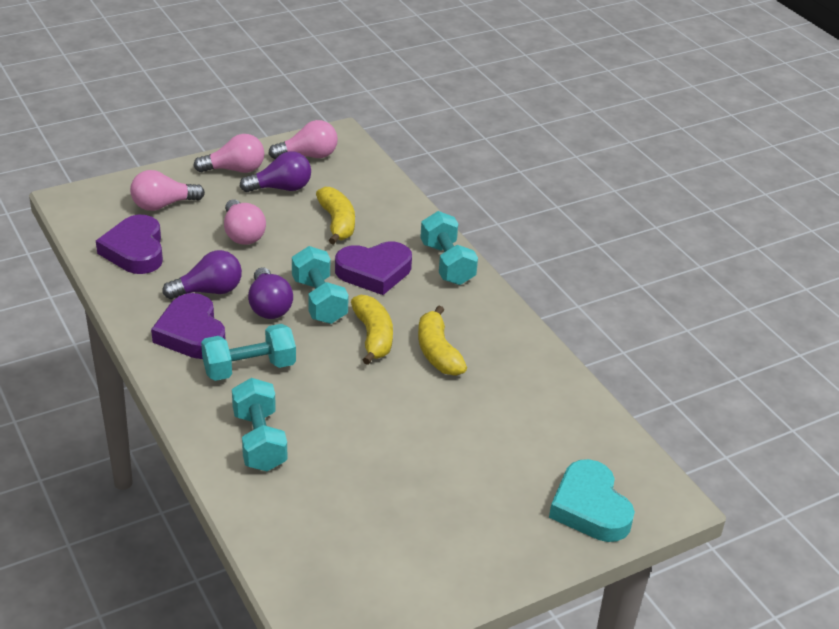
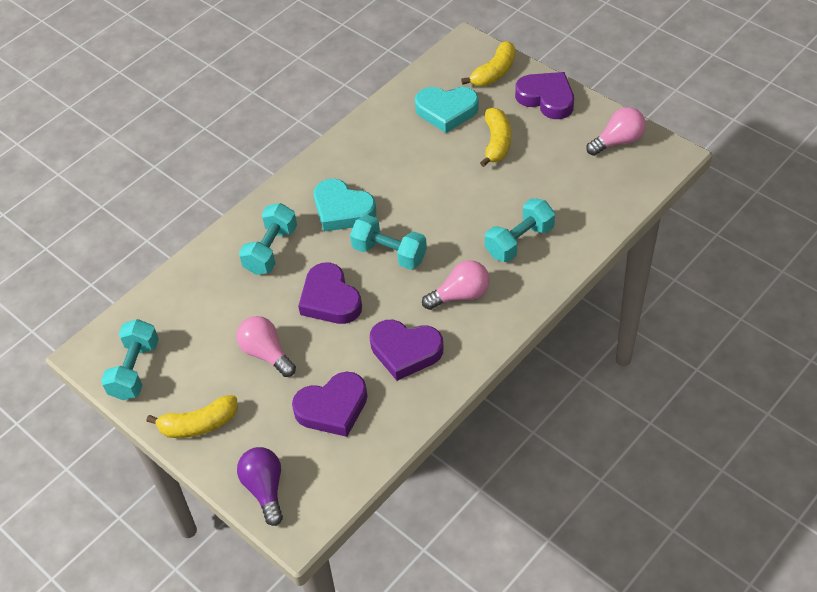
pink light bulb: [130,170,205,211] [193,134,264,173] [224,199,266,245] [269,120,338,159] = 4 -> [236,316,296,377] [422,260,490,310] [586,107,646,156] = 3
purple heart: [96,215,163,274] [151,293,226,359] [335,241,412,295] = 3 -> [292,372,368,437] [298,263,362,324] [370,320,444,381] [515,72,574,119] = 4
purple light bulb: [162,250,242,299] [240,151,311,192] [248,267,293,319] = 3 -> [237,447,283,526] = 1
turquoise heart: [549,459,635,542] = 1 -> [314,179,376,232] [415,87,479,133] = 2

